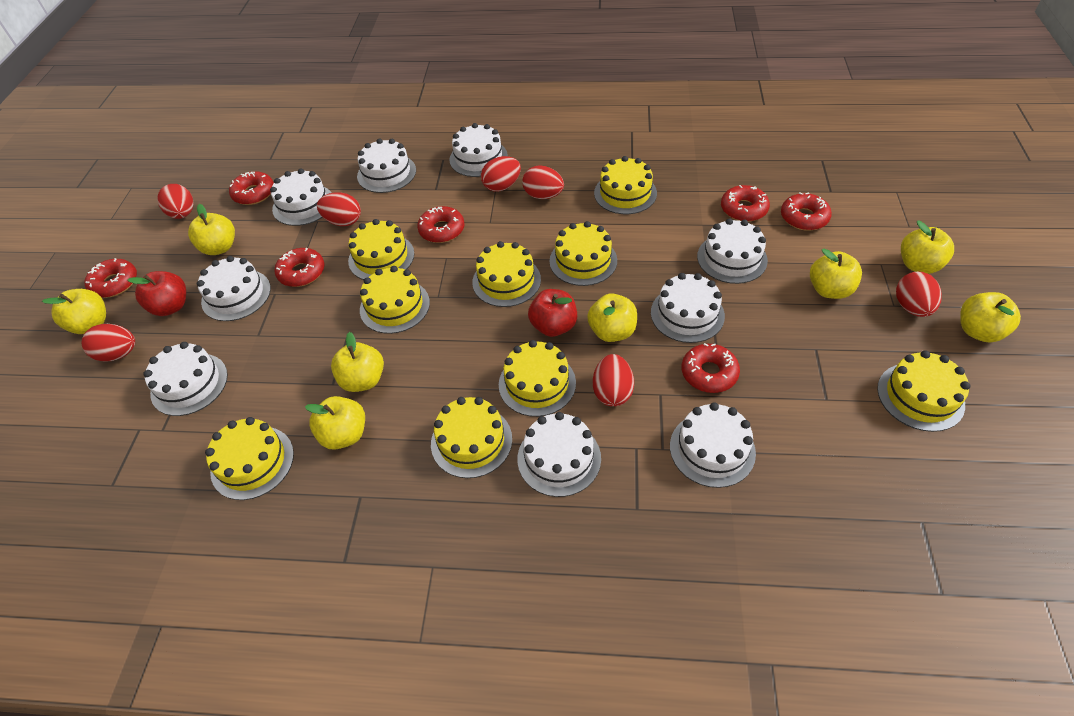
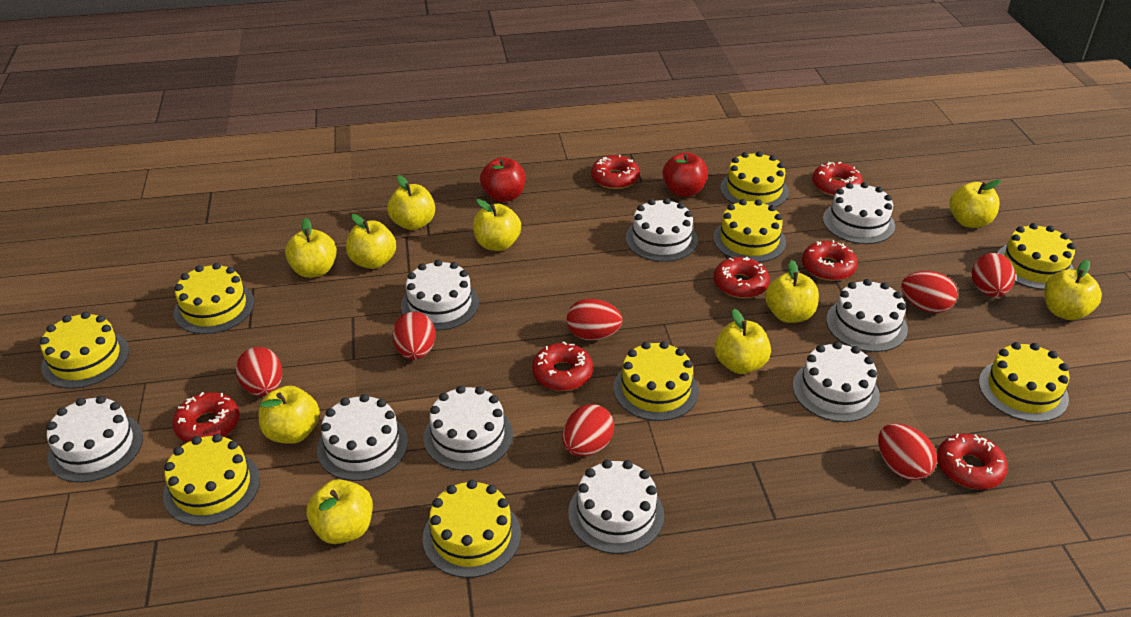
yellow apple: [42,289,106,334] [188,204,235,255] [305,396,365,450] [331,332,384,392] [587,294,637,342] [810,248,862,299] [901,221,954,274] [960,292,1021,342] = 8 -> [259,386,320,444] [285,218,337,278] [306,479,373,544] [346,214,396,269] [387,175,435,230] [473,199,521,251] [715,309,771,374] [765,260,819,323] [949,180,1001,228] [1044,259,1102,320] = 10

